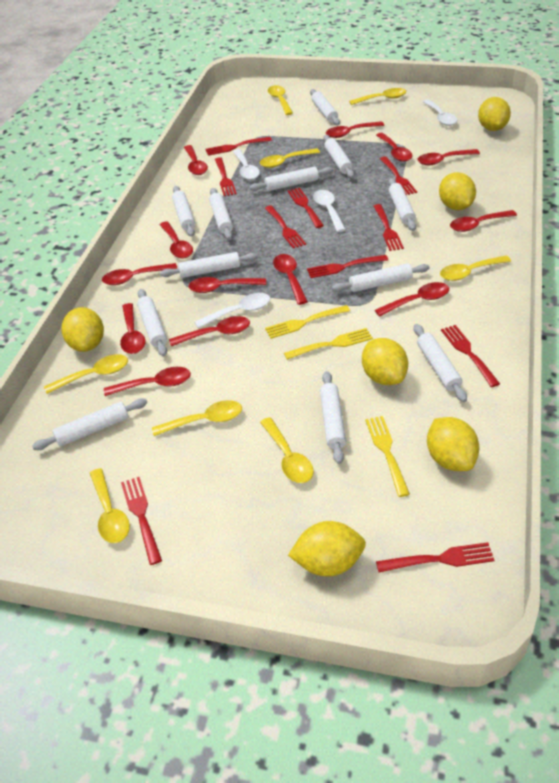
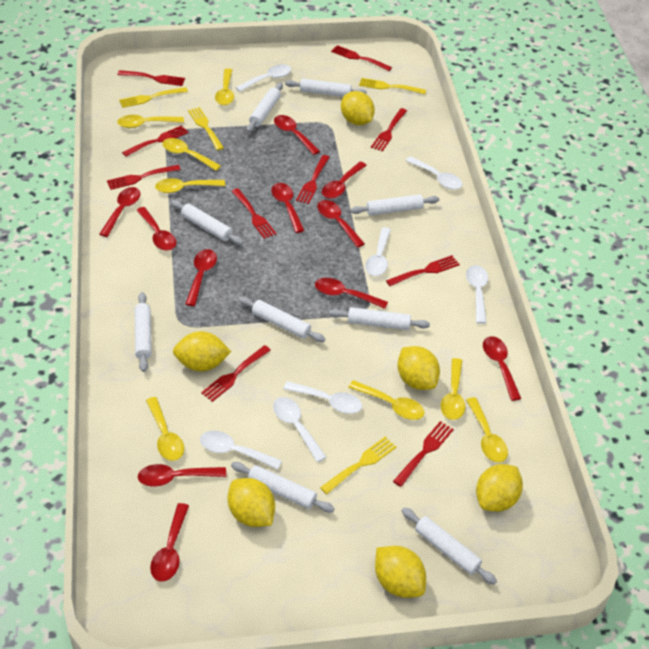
red spoon: [102,263,178,285] [104,367,191,396] [120,303,145,354] [160,222,193,259] [169,316,250,347] [184,145,208,175] [188,277,266,293] [273,254,308,305] [326,121,384,138] [375,282,449,317] [376,133,412,162] [417,149,480,165] [450,210,517,232] = 13 -> [99,187,141,237] [136,207,176,251] [138,464,226,486] [150,503,189,582] [185,249,217,306] [271,183,305,233] [274,115,320,155] [315,278,388,309] [317,200,365,248] [322,162,367,199] [483,336,521,401] = 11
white rolling pin: [32,398,147,450] [137,289,167,356] [160,252,258,278] [172,186,195,237] [209,188,233,240] [249,167,333,191] [310,89,340,125] [320,371,346,464] [323,135,354,178] [331,264,429,292] [388,178,416,231] [414,324,467,402] = 12 -> [135,292,152,372] [171,200,244,245] [231,462,335,513] [238,297,325,342] [246,82,283,133] [285,79,367,97] [329,307,430,330] [350,194,439,216] [402,507,497,585] = 9
white spoon: [195,293,271,328] [233,149,260,180] [313,190,346,232] [423,99,457,126] = 4 -> [200,431,282,470] [236,64,291,92] [273,397,326,462] [283,381,362,414] [365,227,391,276] [405,156,463,190] [466,265,488,324] = 7
yellow fork: [265,305,350,339] [284,328,373,360] [365,416,410,497] = 3 -> [119,87,188,108] [188,107,224,150] [320,437,396,494] [359,78,426,94] = 4

